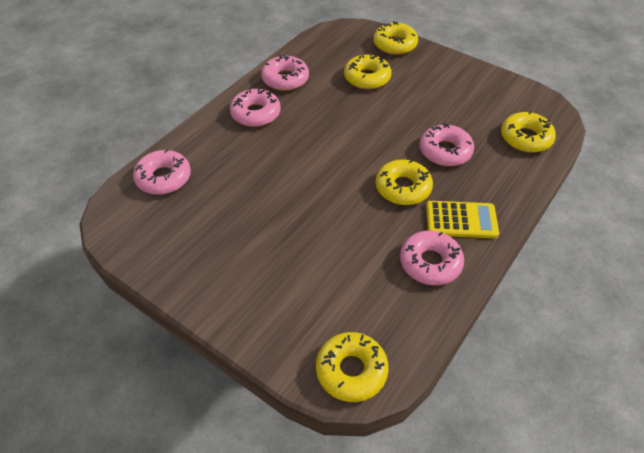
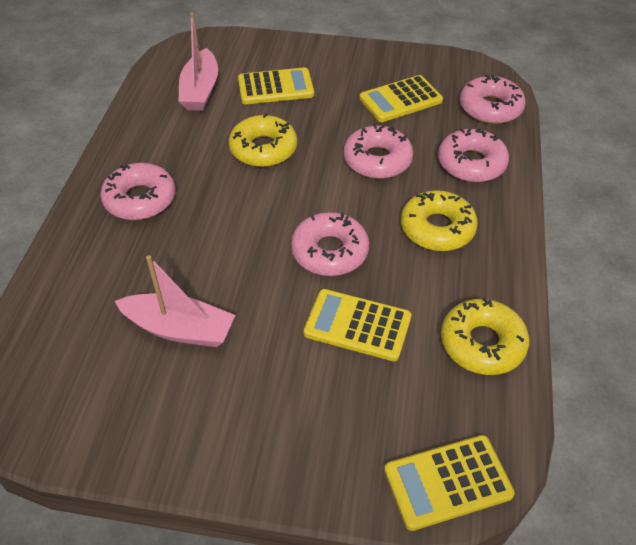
pink boat: none = 0 -> [115,255,235,347] [179,12,218,111] = 2
yellow calculator: [426,201,499,238] = 1 -> [238,67,314,104] [303,289,411,361] [359,75,443,122] [384,435,515,531] = 4
yellow donut: [316,332,389,402] [344,54,391,90] [373,21,418,55] [376,160,433,205] [501,111,556,153] = 5 -> [229,113,297,167] [401,190,478,251] [441,298,529,375] = 3

